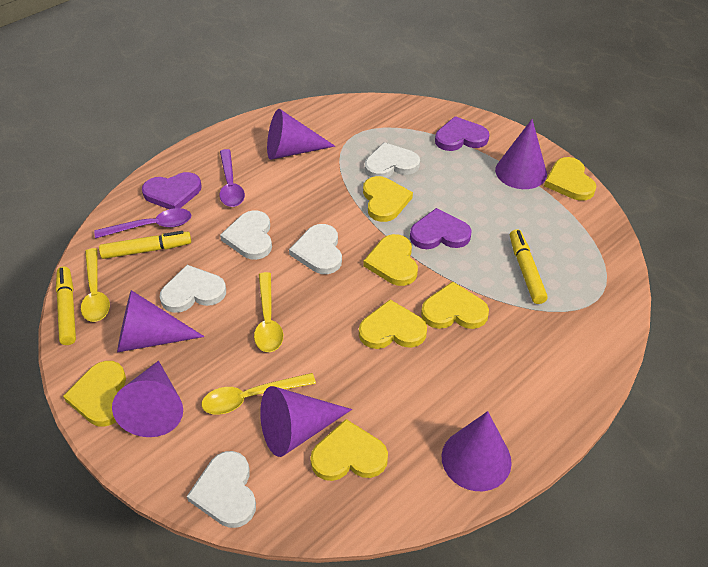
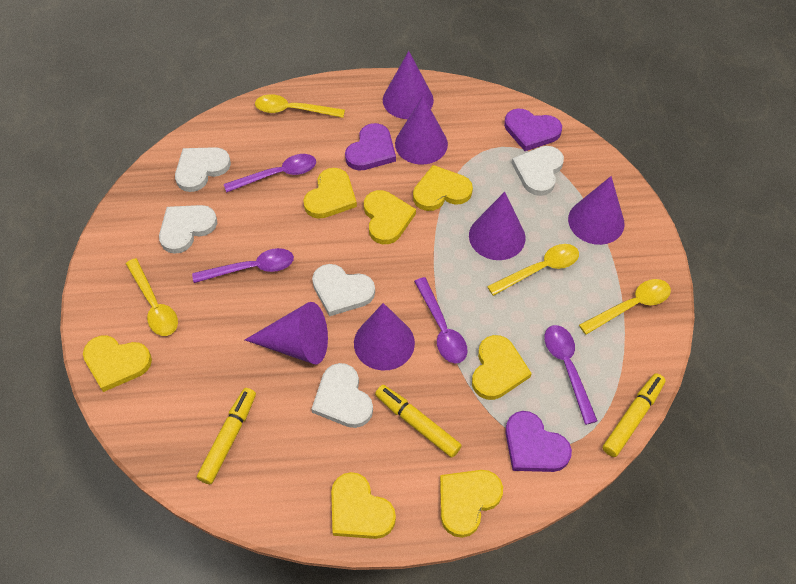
purple spoon: [94,208,191,238] [220,149,245,207] = 2 -> [192,248,294,283] [224,154,316,193] [414,277,467,363] [545,325,597,425] = 4
yellow spoon: [81,248,110,322] [202,373,316,415] [254,272,283,352] = 3 -> [126,258,178,336] [255,94,345,118] [487,244,579,296] [579,279,671,335] = 4

